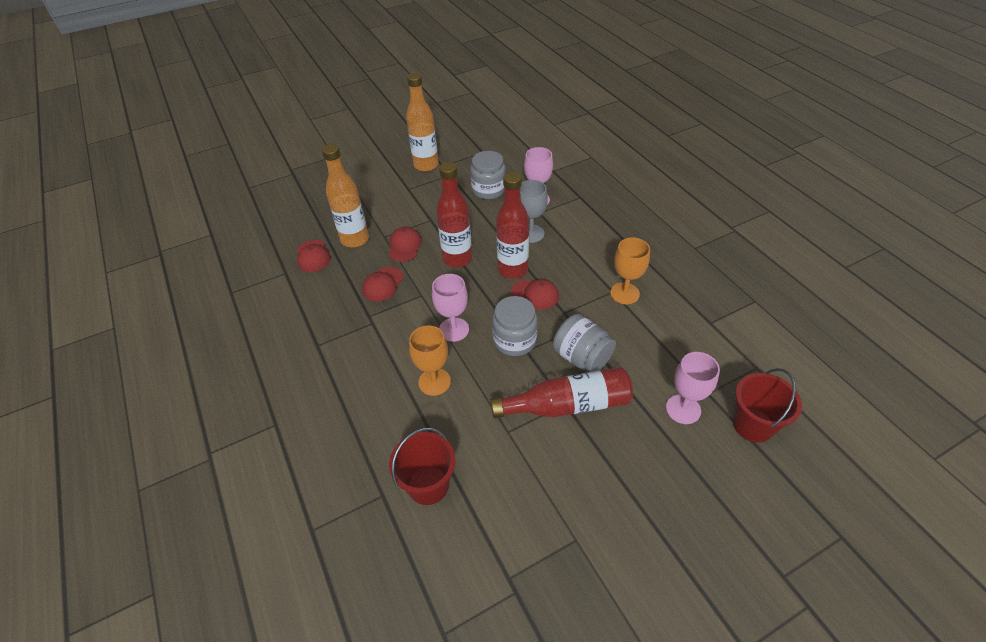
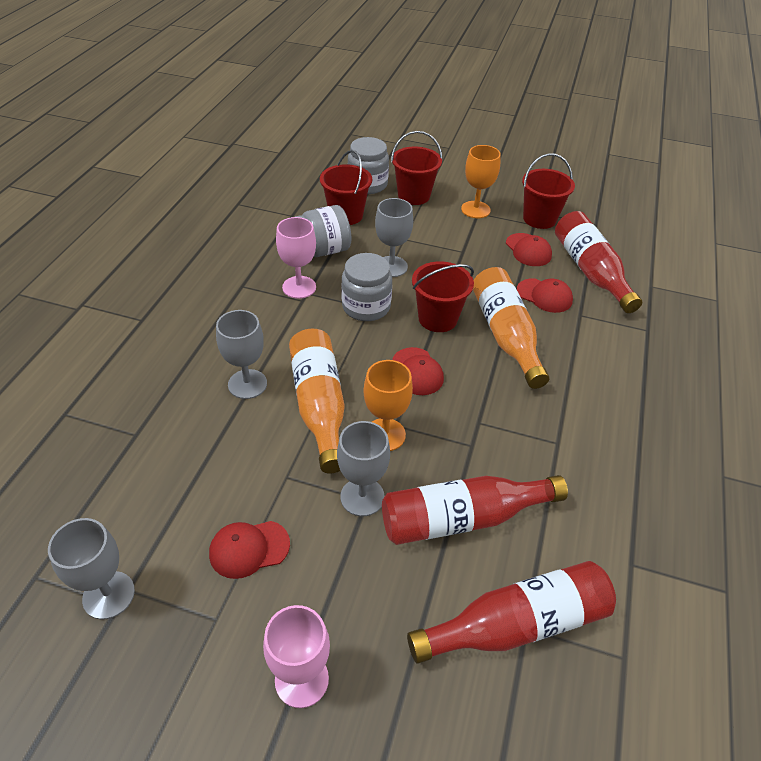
grey goblet: [520,180,548,243] = 1 -> [48,518,135,619] [216,310,267,399] [337,421,390,516] [375,198,413,277] = 4
pink goblet: [432,274,469,342] [524,147,553,205] [666,352,720,424] = 3 -> [263,605,330,708] [276,217,316,299] = 2
red bucket: [389,428,456,505] [733,368,802,443] = 2 -> [320,150,372,225] [391,131,442,205] [412,261,474,332] [522,153,575,229] = 4

